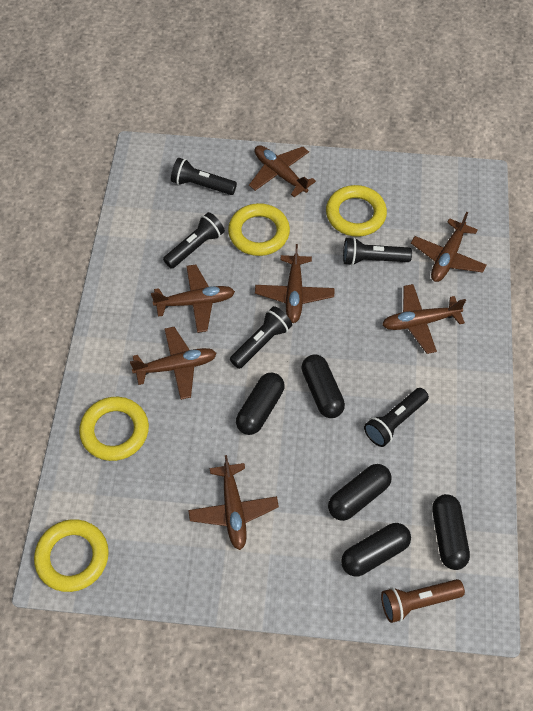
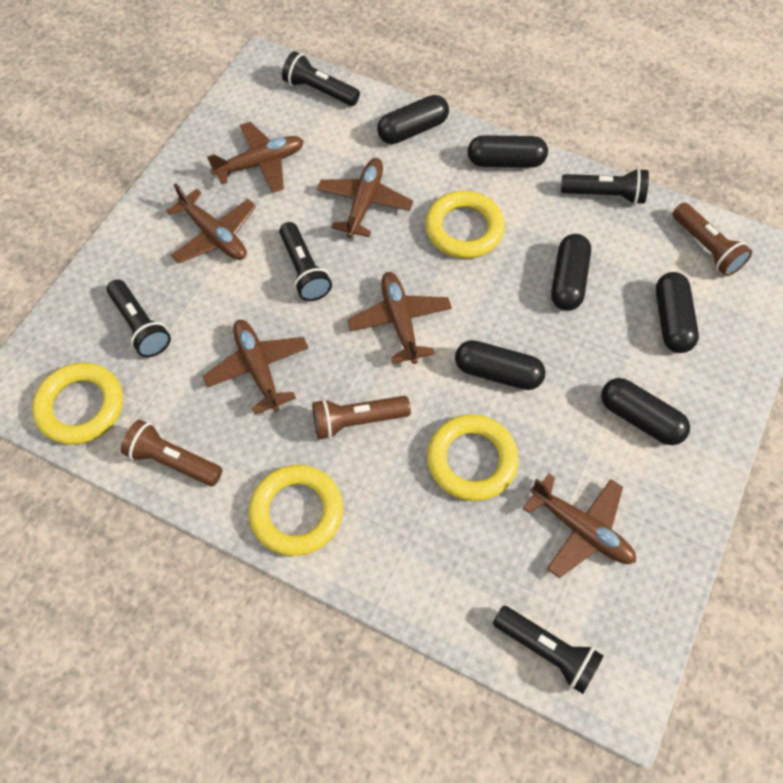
black capsule: [236,373,285,435] [302,354,345,418] [328,464,391,521] [341,523,411,577] [432,494,470,570] = 5 -> [377,95,449,144] [455,340,546,390] [468,135,548,168] [551,234,591,311] [601,378,690,445] [656,272,699,353] = 6
brown flashlight: [381,579,465,623] = 1 -> [121,420,223,486] [312,396,411,439] [673,203,752,276] = 3
brown plane: [130,327,217,400] [151,264,235,333] [188,455,279,550] [249,145,316,197] [255,244,334,323] [382,284,466,354] [411,212,487,282] = 7 -> [166,183,256,263] [203,320,308,415] [207,122,304,193] [317,158,413,238] [347,272,452,364] [523,474,636,578] = 6

